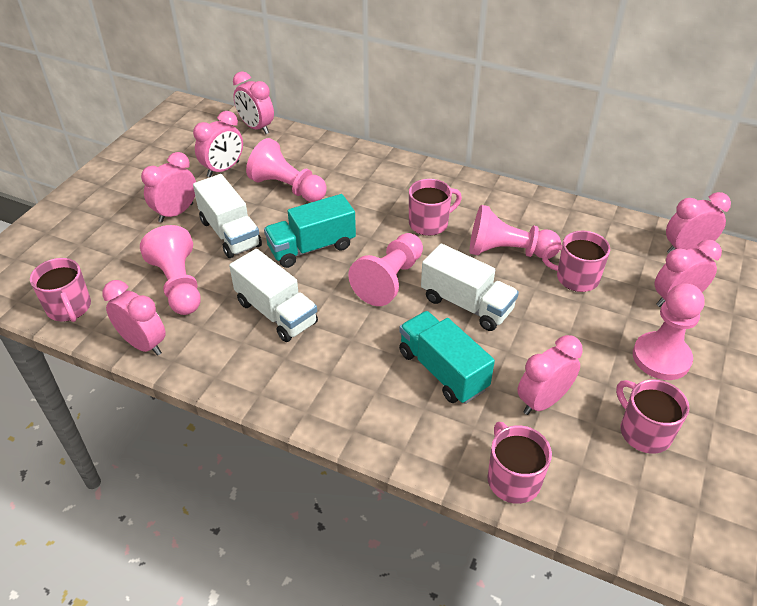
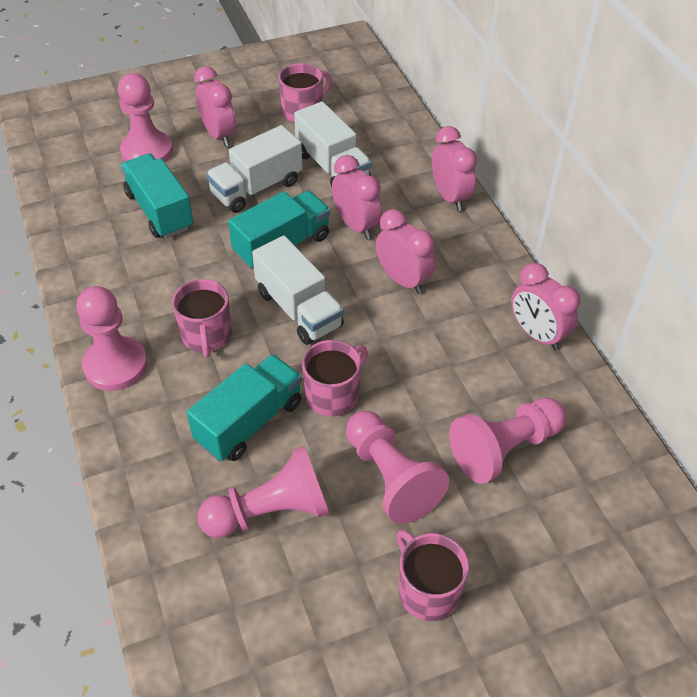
pink clock: [102,280,166,356] [141,152,196,222] [193,111,243,177] [233,71,274,134] [517,335,583,415] [655,240,722,307] [666,192,731,254] = 7 -> [194,66,236,147] [332,155,382,240] [376,209,435,294] [432,126,477,211] [511,263,580,351] = 5
pink mug: [30,258,91,322] [409,179,462,236] [488,422,552,504] [542,231,610,292] [616,379,689,454] = 5 -> [172,279,232,358] [279,63,332,123] [302,340,368,417] [396,530,469,621] = 4
turquoise truck: [264,194,356,268] [399,311,495,404] = 2 -> [120,153,193,238] [187,354,302,461] [228,191,330,269] = 3

